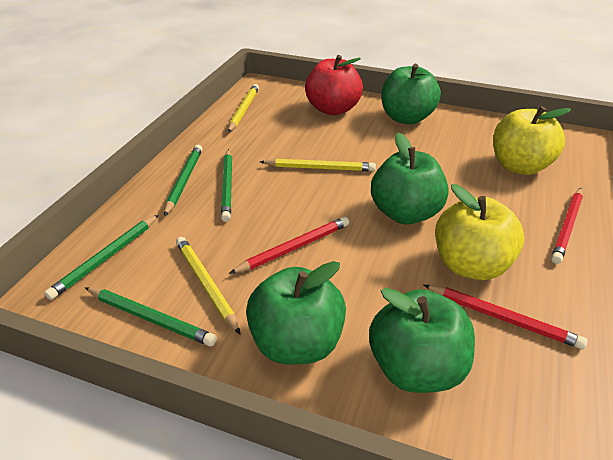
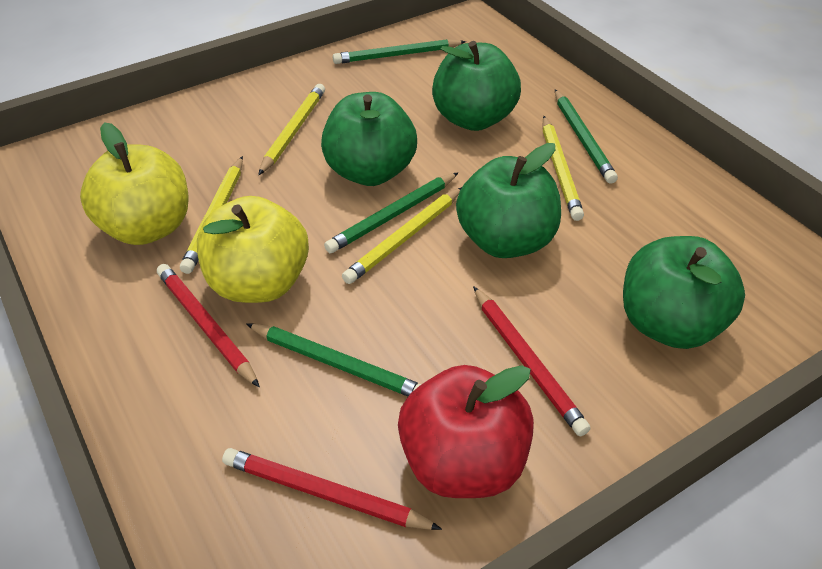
yellow pencil: [176,237,241,335] [228,84,259,133] [260,158,376,171] = 3 -> [180,156,243,274] [258,84,325,175] [342,187,462,284] [543,116,584,221] = 4

